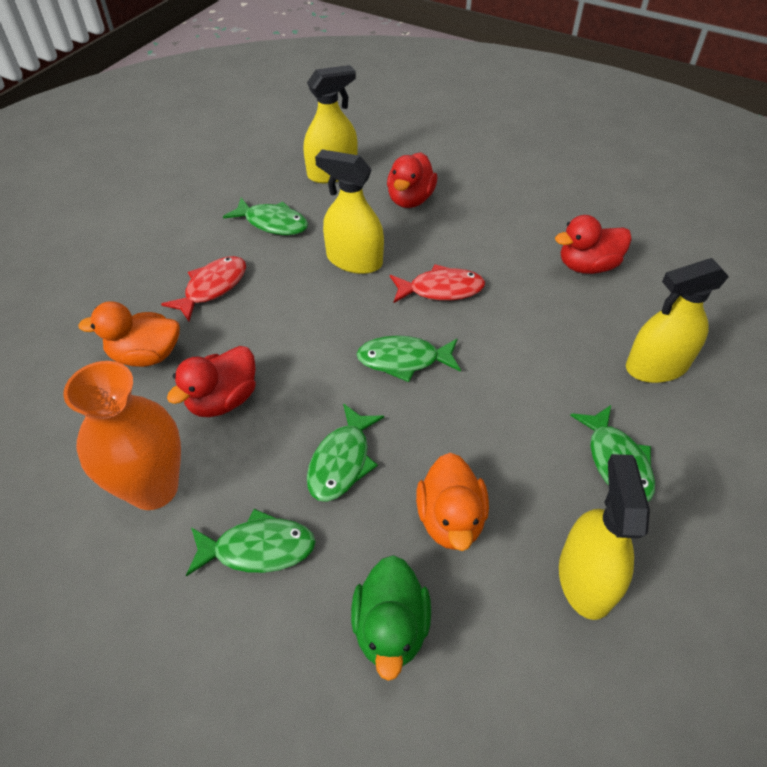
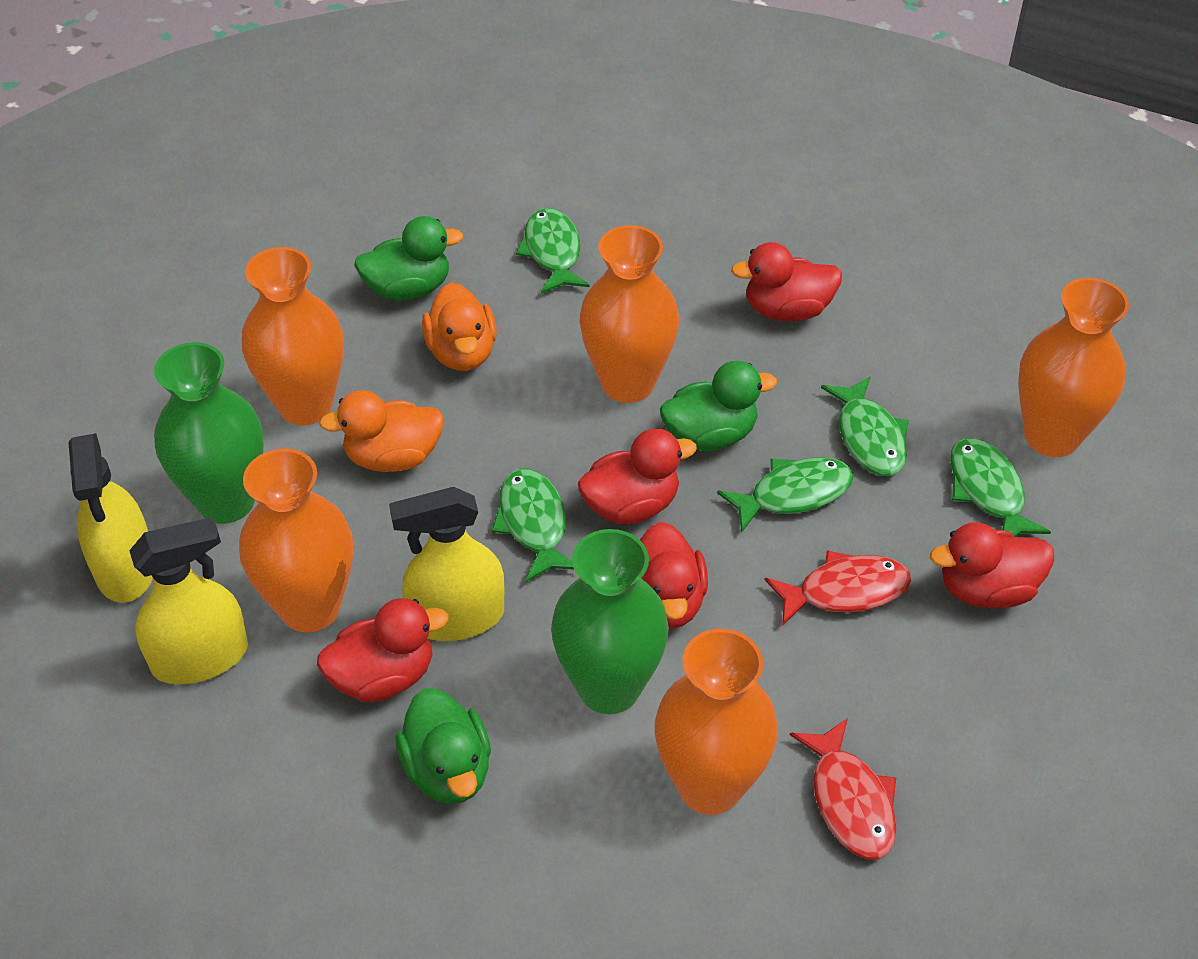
green duck: [351,555,431,681] = 1 -> [354,216,463,301] [395,688,491,804] [660,361,777,451] = 3
green vase: none = 0 -> [154,342,264,524] [551,529,669,714] = 2
orange vase: [63,361,181,510] = 1 -> [239,449,353,632] [242,247,344,425] [579,225,679,403] [655,629,778,815] [1018,278,1129,457] = 5
red duck: [167,346,256,417] [387,152,437,208] [555,215,632,274] = 3 -> [317,598,449,702] [578,428,697,524] [640,522,708,629] [731,242,842,321] [930,522,1054,608] = 5
yellow spray bottle: [304,65,358,183] [315,150,384,274] [559,454,650,620] [626,258,729,383] = 4 -> [68,433,153,603] [129,517,248,684] [389,487,504,641] = 3

